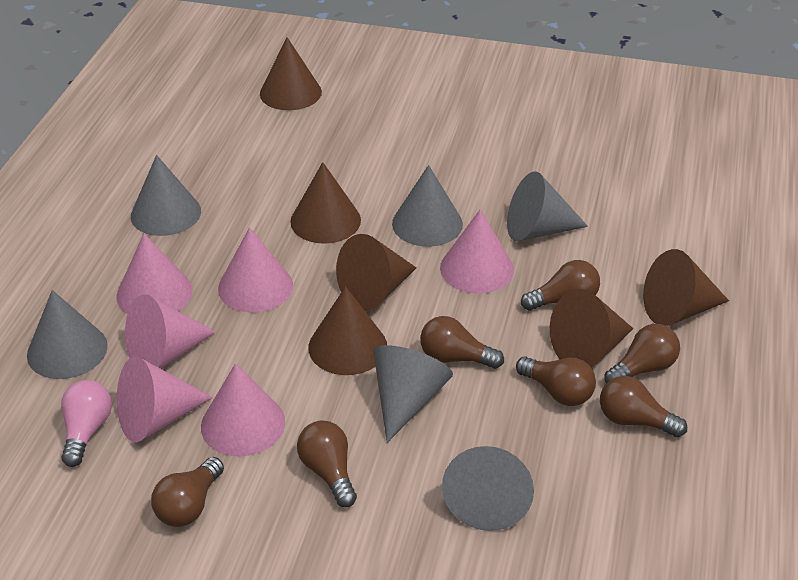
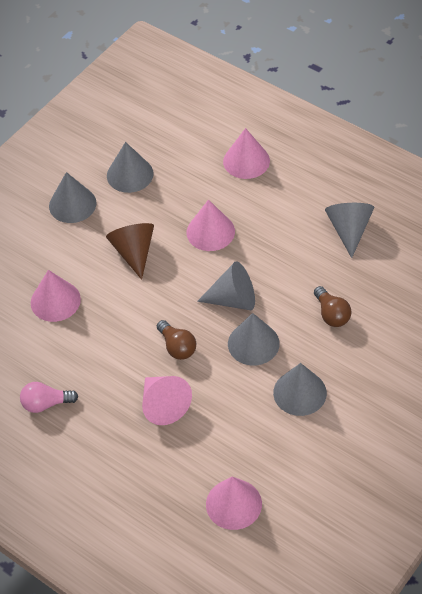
brown cone: [260,38,322,110] [290,162,361,244] [308,286,387,375] [336,234,416,311] [550,289,633,368] [643,249,729,326] = 6 -> [106,223,154,280] = 1
brown light bulb: [151,457,224,527] [297,421,357,507] [420,316,504,369] [516,357,596,406] [521,260,600,311] [600,376,687,437] [604,324,680,383] = 7 -> [157,320,196,360] [314,286,351,327] = 2
pink cone: [116,234,193,314] [117,356,213,443] [125,294,216,369] [201,363,285,457] [218,227,293,313] [440,209,514,294] = 6 -> [31,270,81,322] [142,376,192,425] [187,200,235,251] [206,477,262,530] [223,128,270,179] = 5

